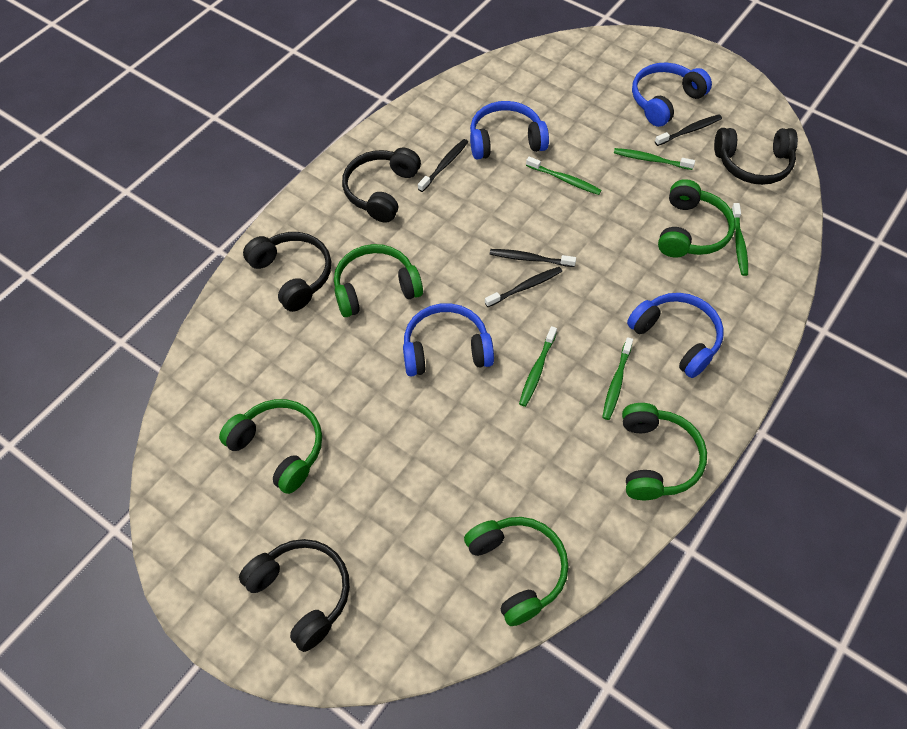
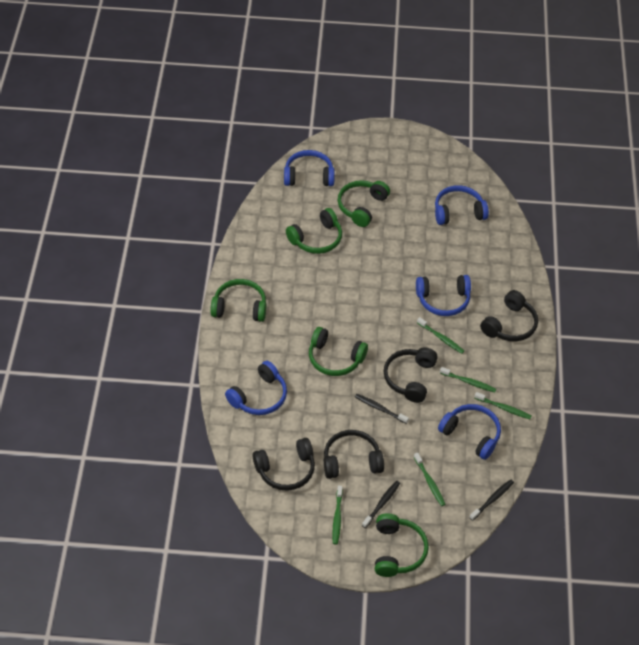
black toothbrush: [418,139,468,192] [485,267,562,307] [490,249,576,267] [655,115,722,146] = 4 -> [355,394,409,424] [362,481,400,528] [469,479,514,521] = 3
blue headphones: [403,303,494,376] [470,101,549,160] [627,293,724,378] [632,63,712,127] = 4 -> [225,361,287,415] [284,150,334,186] [416,275,471,316] [435,185,489,225] [438,404,501,460] = 5

